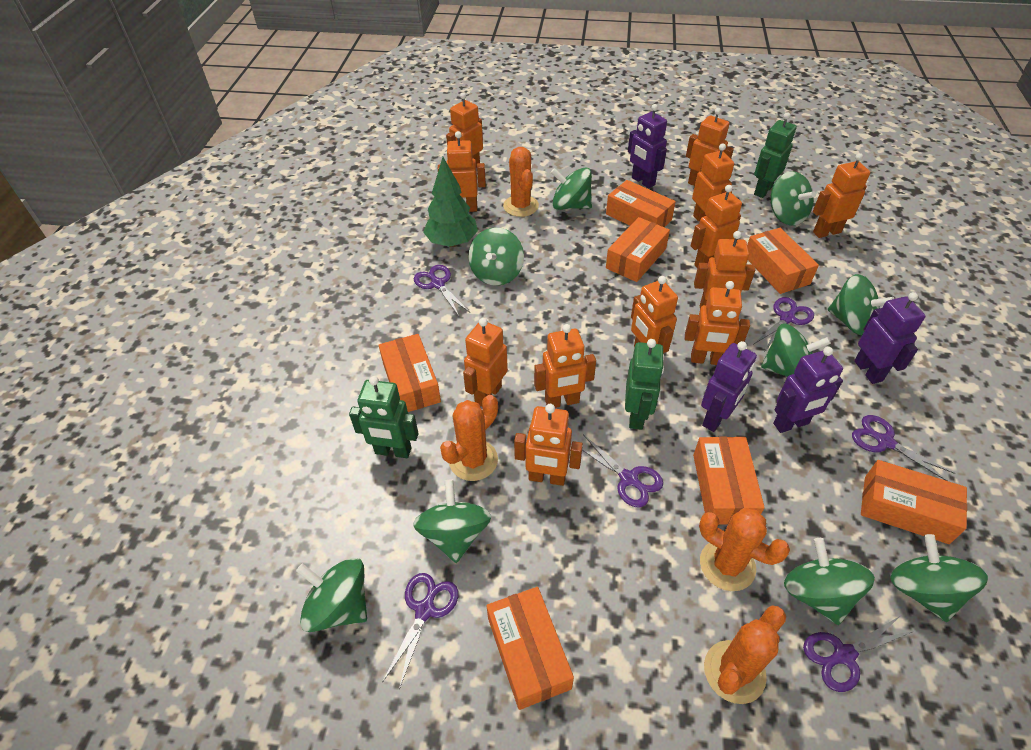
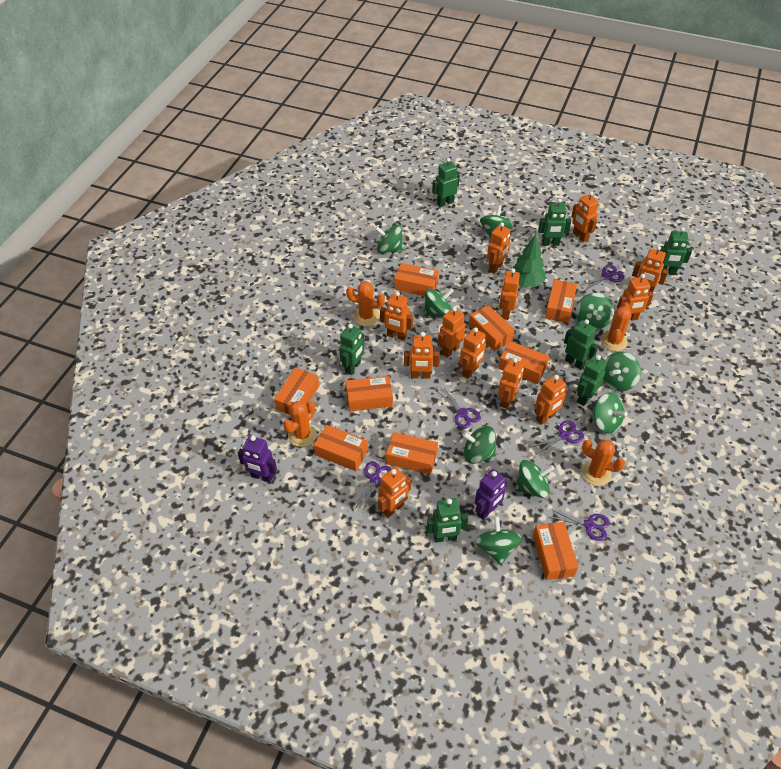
green robot: [349,376,419,458] [625,339,664,430] [754,112,797,198] = 3 -> [339,324,364,375] [426,498,468,543] [432,158,460,207] [538,198,571,246] [564,319,598,370] [577,355,607,406] [659,227,692,275] = 7
orange box: [379,334,441,412] [487,587,574,710] [606,180,676,227] [606,217,670,282] [693,437,765,525] [747,228,819,294] [861,460,967,544] = 7 -> [274,368,319,415] [314,425,368,471] [346,376,393,412] [386,432,438,475] [395,263,439,296] [469,305,515,351] [498,341,549,384] [533,522,578,580] [545,279,577,323] = 9
purple robot: [628,104,667,188] [701,341,757,432] [773,347,843,433] [854,292,926,384] = 4 -> [238,436,277,483] [475,469,508,520] = 2
purple scissors: [382,573,458,690] [414,265,470,316] [582,434,663,507] [753,297,814,351] [803,616,914,692] [852,415,955,481] = 6 -> [354,461,391,512] [437,388,481,429] [530,420,584,455] [549,509,610,541] [579,265,624,291] = 5

